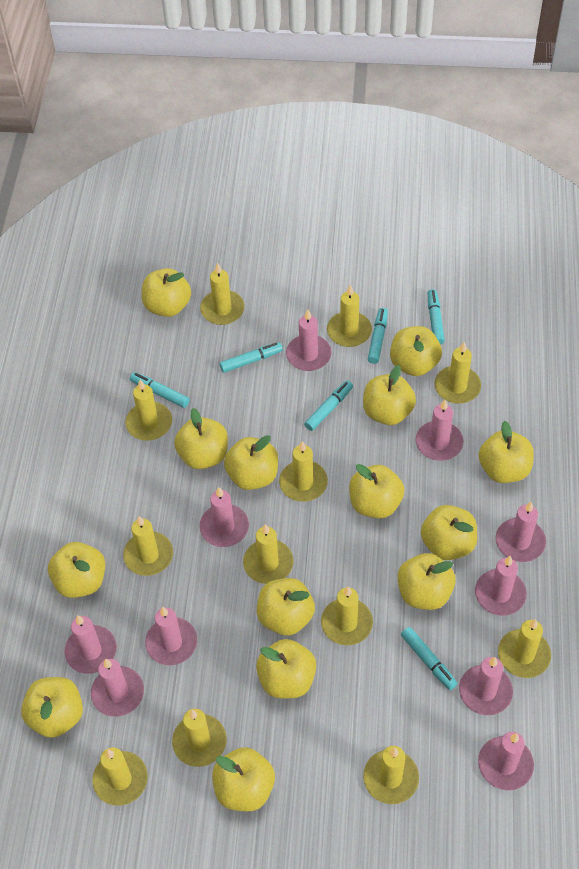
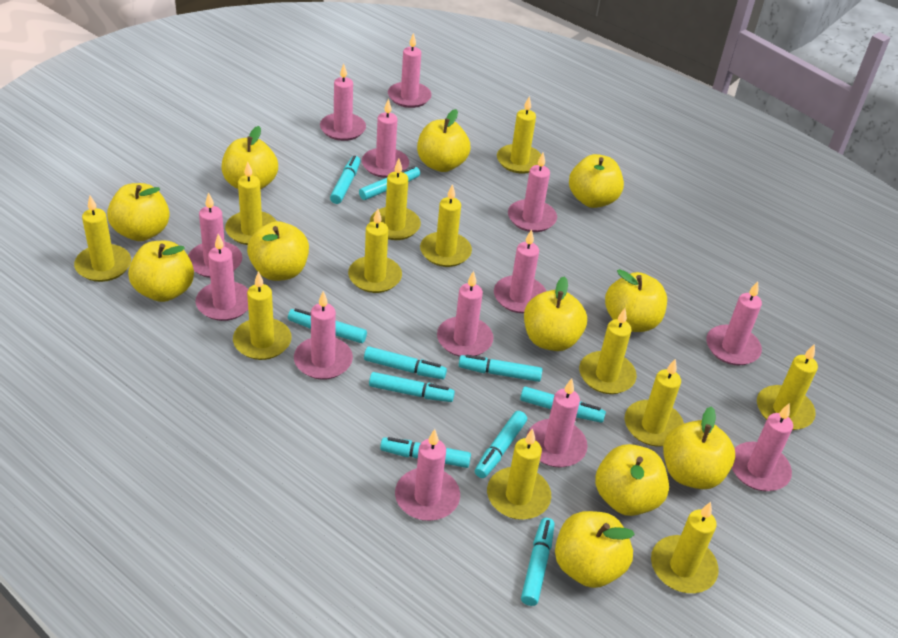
pink candle: [64,615,117,674] [91,659,144,717] [145,607,197,665] [199,487,249,547] [286,309,331,371] [416,400,463,461] [459,657,513,715] [475,556,527,616] [478,732,534,790] [495,502,546,562] = 10 -> [188,192,242,278] [195,234,248,321] [294,291,353,380] [320,64,366,141] [362,98,409,178] [388,33,432,108] [395,429,460,521] [437,271,493,357] [494,229,546,313] [508,152,557,232] [527,378,588,467] [706,282,762,365] [732,403,793,491] = 13
turquoise marker: [130,372,189,408] [219,342,283,373] [304,380,353,431] [368,308,388,364] [401,627,457,690] [428,289,445,345] = 6 -> [288,308,367,343] [330,156,360,204] [359,166,420,200] [364,347,447,379] [369,372,455,402] [380,437,471,468] [459,354,542,382] [475,411,527,478] [520,386,606,423] [521,518,555,606] = 10
yellow apple: [21,677,83,738] [48,542,105,598] [141,268,191,317] [174,408,228,469] [212,747,275,811] [224,435,278,490] [256,639,317,698] [257,578,315,635] [349,464,404,519] [363,365,416,425] [390,326,442,376] [398,553,456,610] [421,505,477,560] [479,421,534,483] = 14 -> [107,183,170,241] [128,241,194,302] [221,126,278,190] [247,221,309,281] [417,109,471,172] [524,276,587,351] [555,511,635,588] [569,154,624,208] [595,444,669,516] [605,269,667,332] [663,406,735,489] = 11

